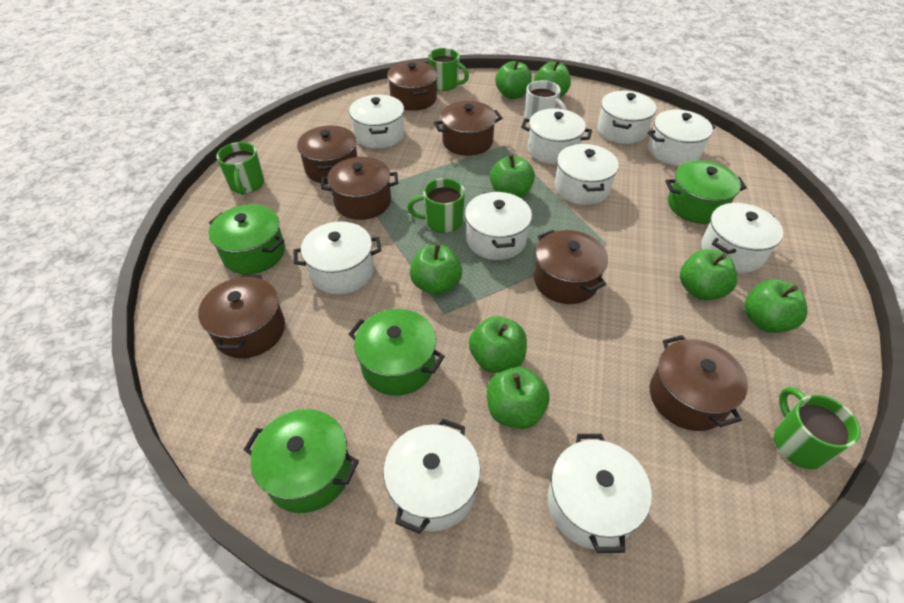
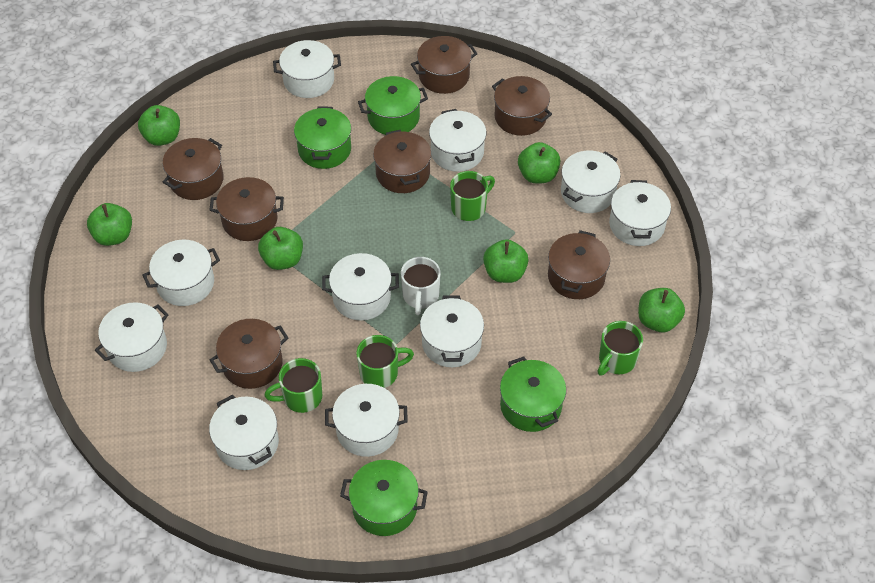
green apple: [410,244,462,295] [469,316,527,373] [487,367,549,429] [490,154,535,198] [495,58,532,99] [534,60,571,98] [680,249,737,300] [744,279,808,333] = 8 -> [87,203,132,246] [138,105,180,146] [258,227,303,270] [483,239,529,283] [518,142,561,183] [638,288,685,332] = 6

